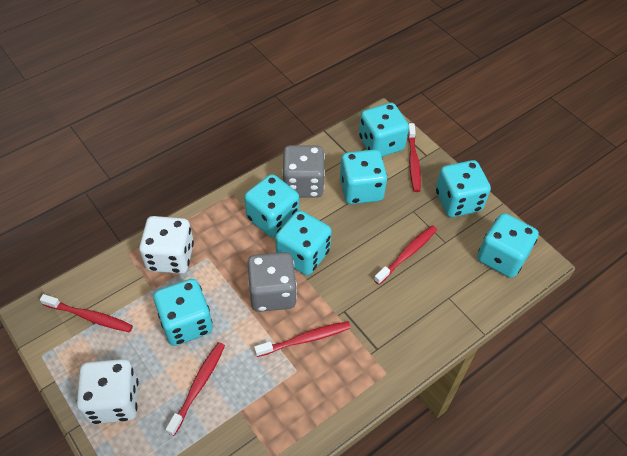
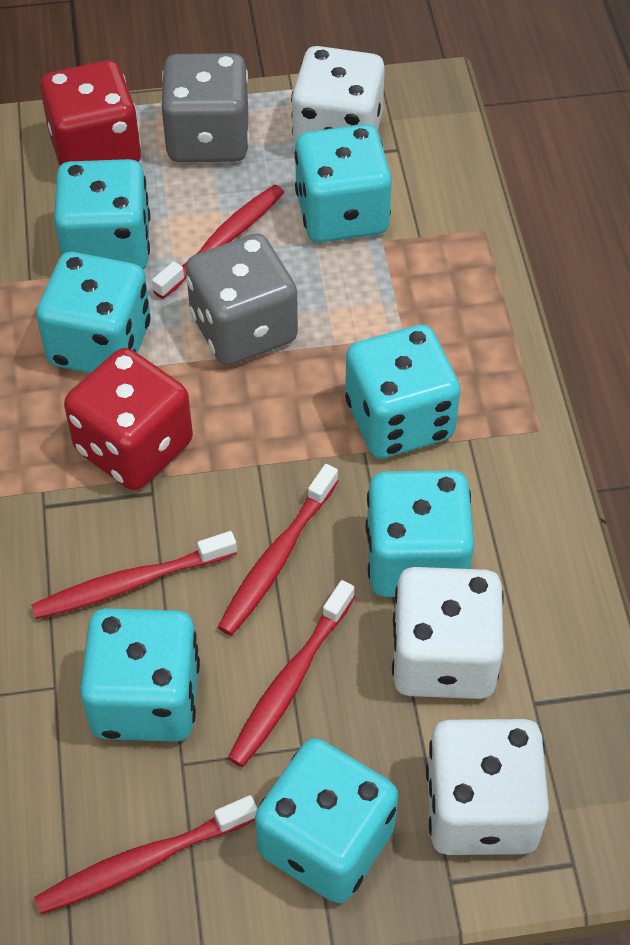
red dice: none = 0 -> [40,60,141,166] [64,348,193,490] = 2
white dice: [77,359,139,424] [139,216,194,274] = 2 -> [291,46,385,147] [392,567,504,699] [426,719,549,855] = 3

